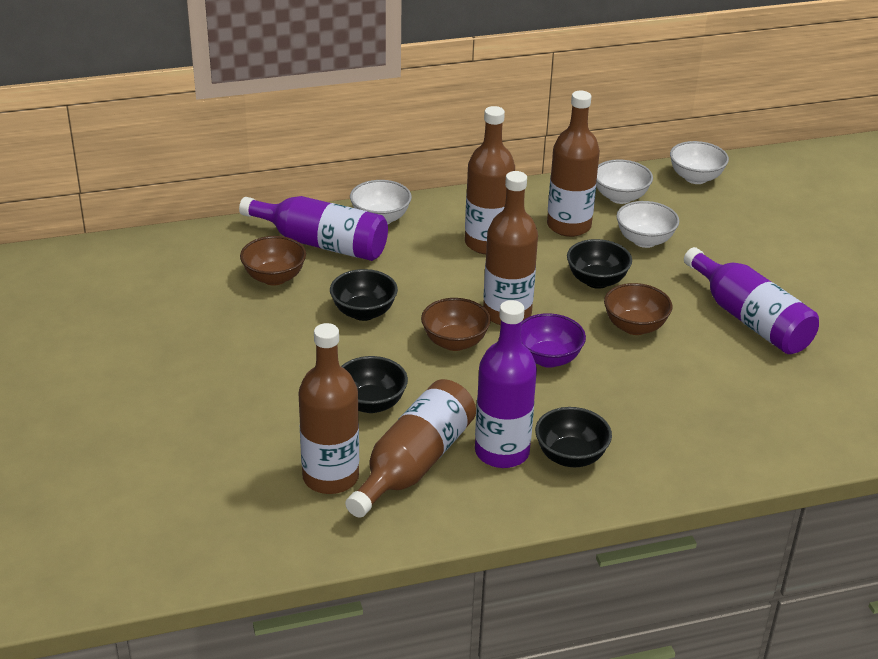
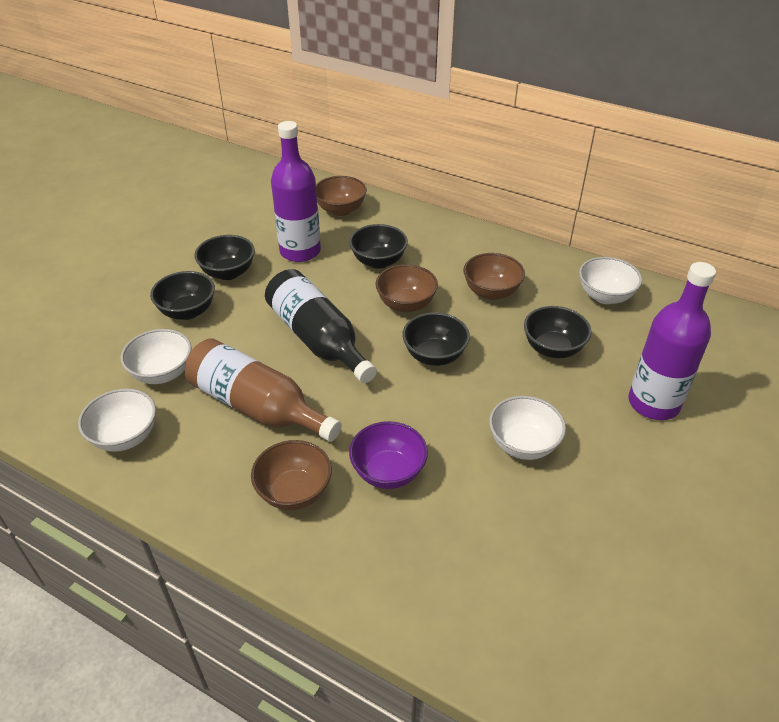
black bottle: none = 0 -> [265,269,377,383] = 1
black bowl: [330,269,398,321] [341,356,408,413] [535,407,612,467] [567,239,632,289] = 4 -> [150,271,215,320] [194,235,255,280] [349,224,408,269] [402,312,470,366] [524,306,592,358] = 5
brown bottle: [298,323,359,494] [345,379,476,518] [465,106,515,254] [483,171,538,325] [547,91,600,237] = 5 -> [185,338,341,442] = 1
brown bowl: [240,236,306,286] [421,298,491,351] [604,283,673,335] = 3 -> [251,440,332,510] [316,176,367,216] [375,264,438,313] [463,253,525,300] = 4
purple bottle: [239,196,388,261] [475,300,537,468] [684,247,819,354] = 3 -> [271,121,321,262] [628,262,716,420] = 2

